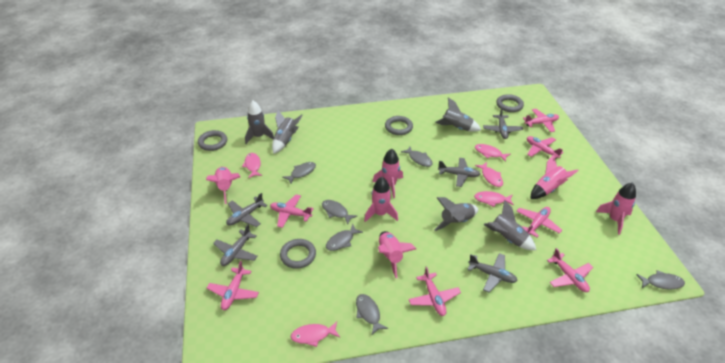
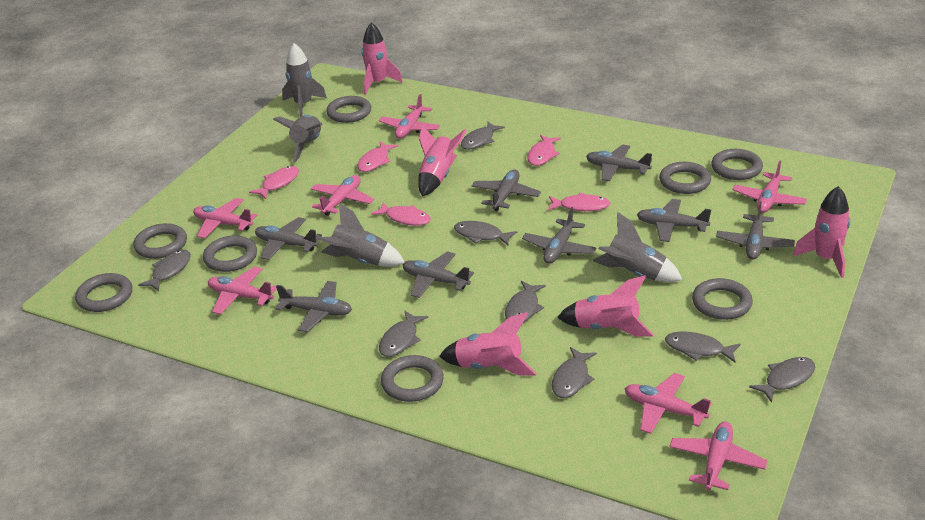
grey fish: [282,162,316,184] [322,200,357,225] [326,224,363,251] [356,294,388,335] [401,147,433,167] [636,270,685,290] = 6 -> [138,250,191,291] [379,311,428,357] [454,221,517,245] [461,121,505,150] [505,281,546,323] [552,347,597,398] [665,331,741,362] [749,357,815,403] = 8
grey plane: [213,224,258,266] [226,193,267,227] [438,158,480,187] [467,253,518,293] [483,108,523,139] = 5 -> [255,217,322,260] [276,281,352,332] [403,251,474,298] [472,169,541,211] [522,207,596,264] [586,144,652,181] [637,199,711,242] [716,201,795,260] = 8
grey ring: [198,130,227,151] [280,239,316,269] [385,116,413,135] [496,94,524,112] = 4 -> [75,273,132,312] [133,223,187,259] [203,235,257,272] [326,96,371,123] [381,355,444,402] [659,162,711,194] [692,278,753,320] [711,149,763,180] = 8
grey rocket: [245,101,274,144] [272,110,303,154] [434,197,478,231] [435,98,481,132] [483,200,536,250] = 5 -> [273,115,323,162] [282,43,327,118] [319,203,404,266] [593,212,682,282] = 4
pink rocket: [206,167,240,204] [364,177,398,222] [373,149,403,199] [378,231,416,278] [530,155,579,199] [596,183,636,235] = 6 -> [362,22,403,95] [418,126,467,196] [439,312,537,375] [557,275,654,337] [793,186,850,278] = 5

